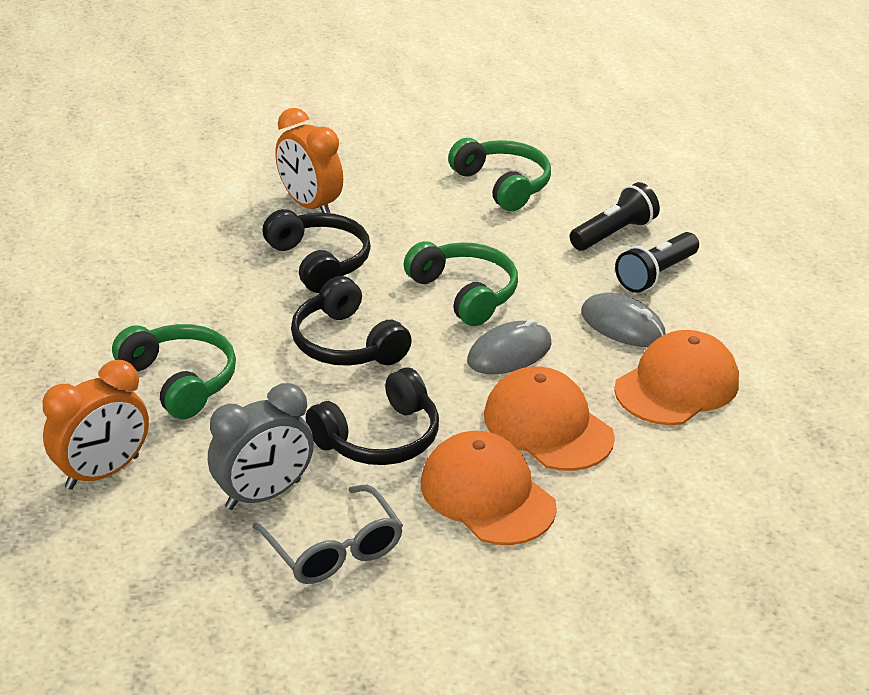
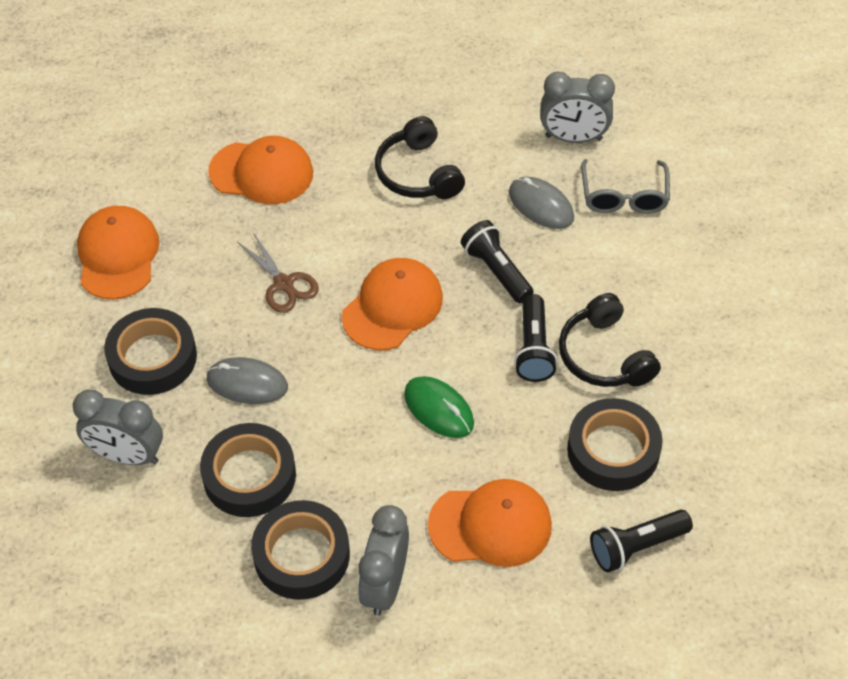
black flashlight: [570,182,660,251] [615,232,699,293] = 2 -> [461,220,534,303] [514,294,557,382] [590,510,693,572] = 3
black headphones: [262,209,371,293] [291,276,412,366] [306,367,439,465] = 3 -> [375,116,465,199] [559,293,661,387] = 2
black tape: none = 0 -> [104,308,197,395] [200,423,296,517] [251,500,350,600] [567,398,663,491] = 4
brown scissors: none = 0 -> [237,232,319,313] = 1
green headphones: [112,324,236,419] [404,241,518,326] [448,138,551,211] = 3 -> none = 0
green mouse: none = 0 -> [404,376,474,438] = 1
grey clock: [208,383,314,510] = 1 -> [73,390,163,465] [358,505,409,616] [540,72,615,143] = 3
orange cap: [421,431,557,545] [484,367,615,471] [614,330,739,425] = 3 -> [77,206,159,299] [208,136,313,204] [342,258,443,350] [428,479,552,567] = 4
orange clock: [43,360,149,490] [275,108,343,213] = 2 -> none = 0

